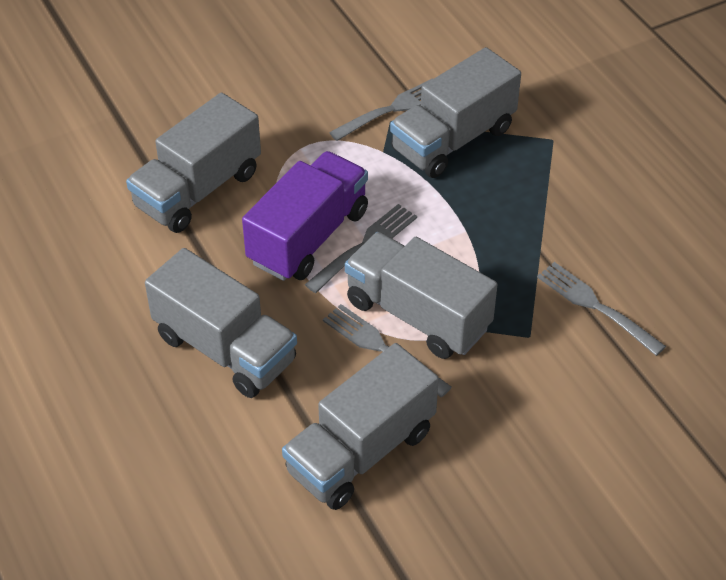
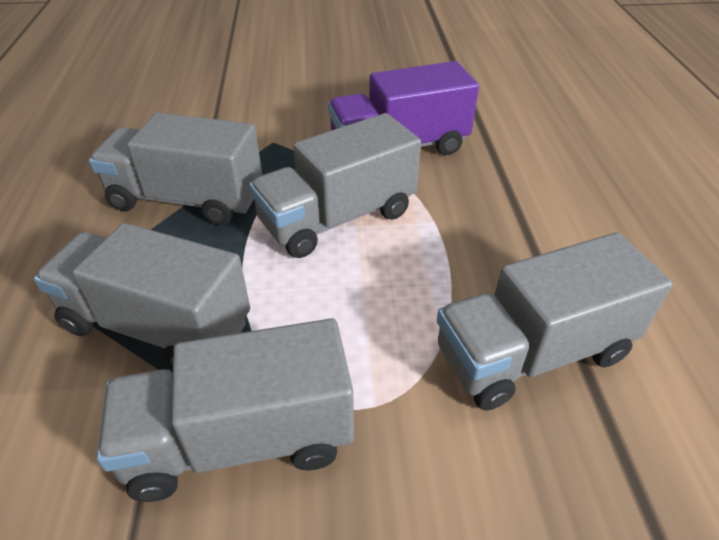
grey fork: [305,204,417,293] [323,304,452,397] [329,78,433,141] [537,262,666,356] = 4 -> none = 0

